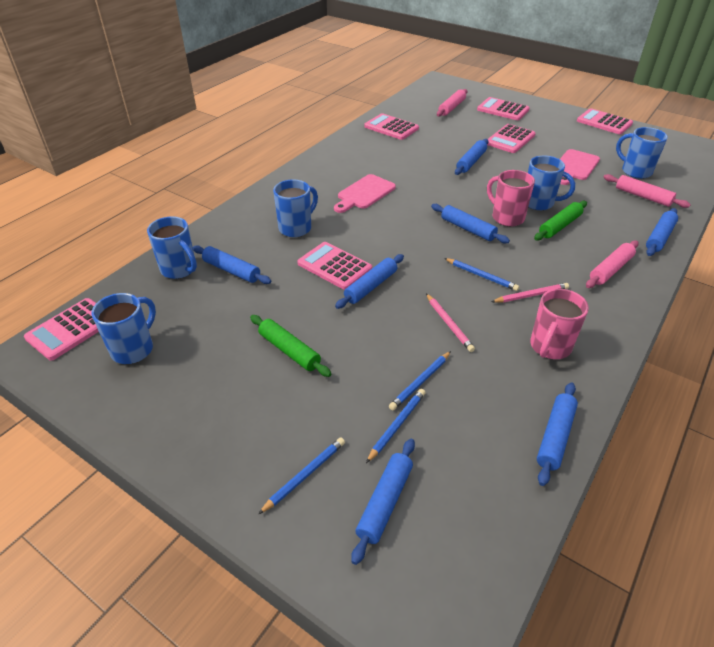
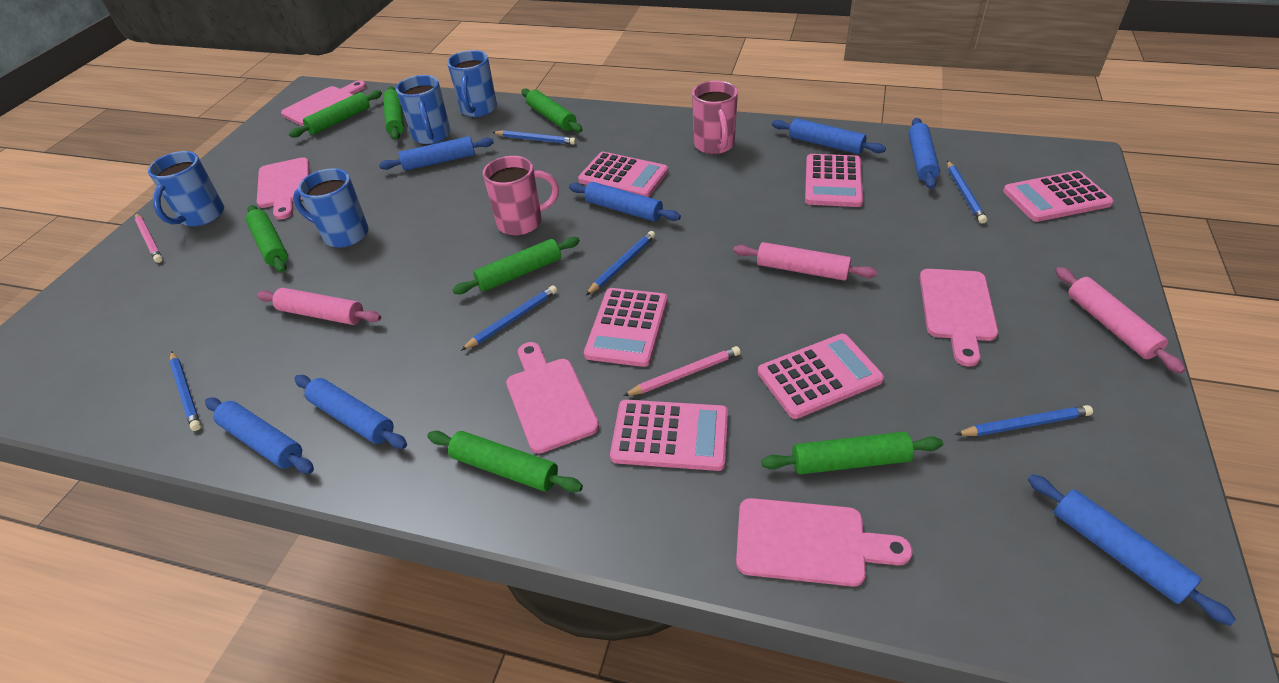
blue mug: [91,293,156,364] [147,217,197,279] [273,180,318,237] [528,155,575,210] [616,127,668,179] = 5 -> [147,151,224,227] [293,168,369,248] [396,75,451,144] [447,50,497,117] = 4
blue pencil: [259,437,345,514] [366,389,425,463] [389,351,451,411] [444,258,519,291] = 4 -> [169,351,201,431] [461,285,557,351] [492,130,576,145] [586,231,655,295] [947,160,987,224] [955,405,1093,436] = 6
green rolling pin: [250,315,331,377] [534,201,587,241] = 2 -> [246,205,288,273] [289,90,382,137] [383,86,404,140] [427,431,583,493] [452,237,580,294] [521,89,582,133] [761,432,943,474] = 7
pink cutting board: [334,174,396,213] [560,149,600,185] = 2 -> [257,157,310,220] [281,81,366,126] [506,342,599,453] [736,498,913,587] [920,269,998,366] = 5

